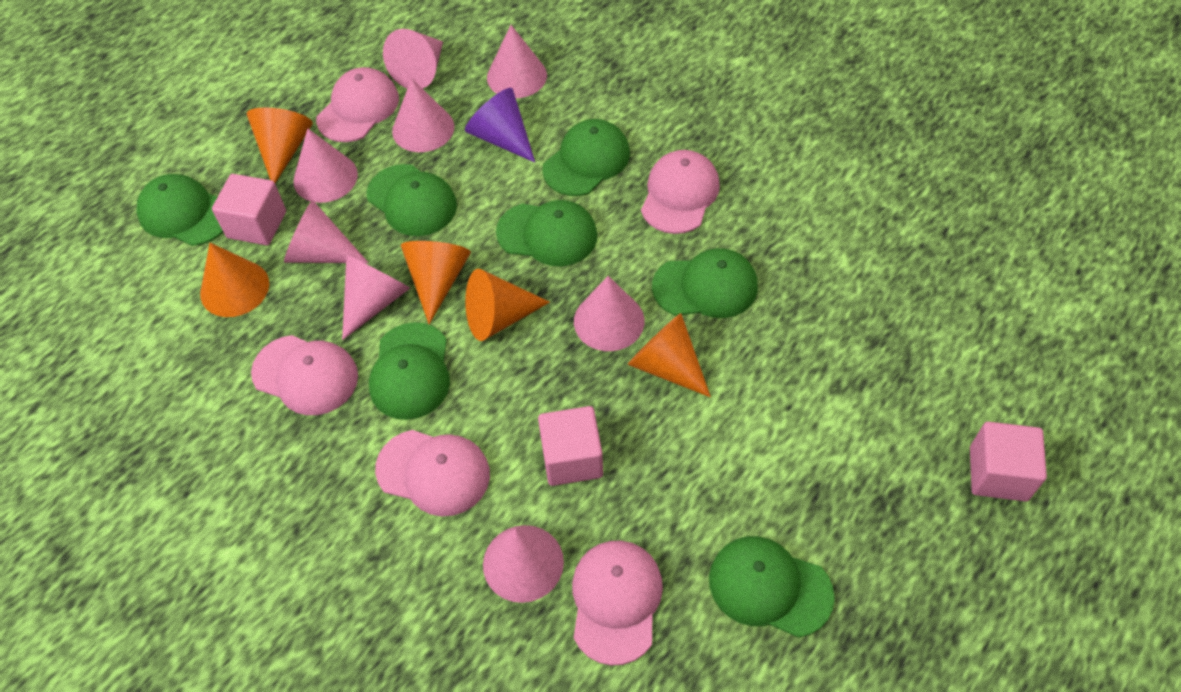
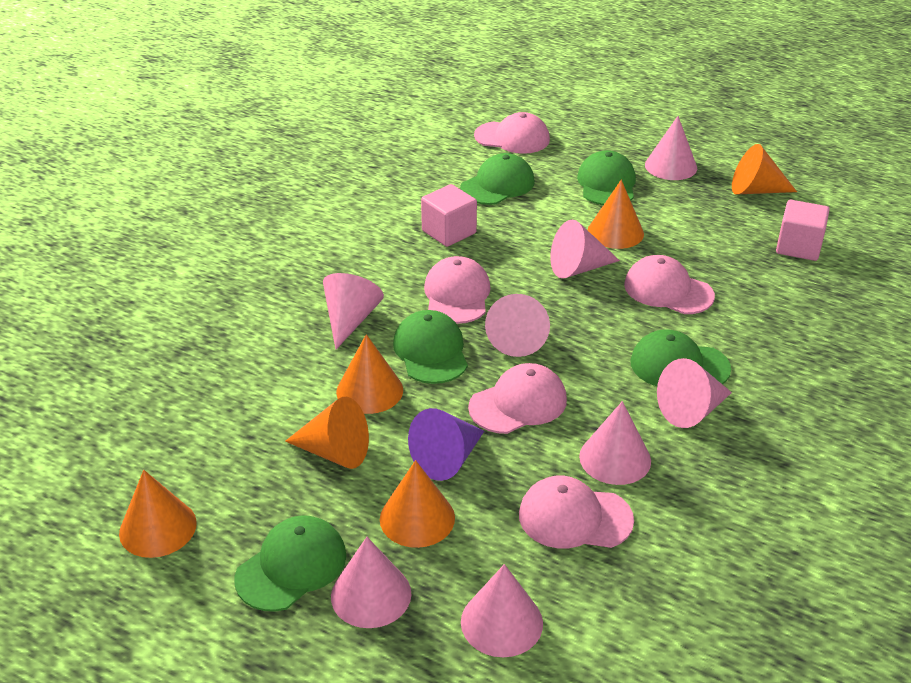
green cap: [137,174,223,246] [366,164,457,236] [369,322,450,420] [496,200,598,266] [542,119,630,196] [652,248,758,318] [709,536,835,638] = 7 -> [234,515,346,612] [393,310,468,384] [460,153,535,205] [577,150,636,205] [630,329,731,386] = 5
orange cone: [200,243,269,317] [247,108,313,183] [401,241,471,324] [465,269,550,341] [628,313,711,397] = 5 -> [119,470,197,558] [285,397,369,469] [336,334,403,414] [380,460,455,548] [588,180,644,249] [732,144,797,195] = 6
pink cube: [212,174,286,245] [538,406,603,486] [970,422,1047,501] = 3 -> [421,184,477,247] [776,200,830,261] = 2

